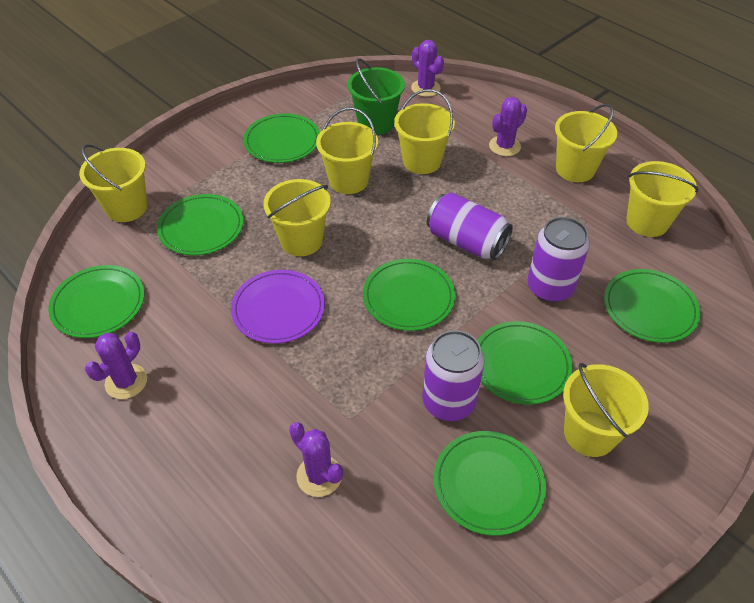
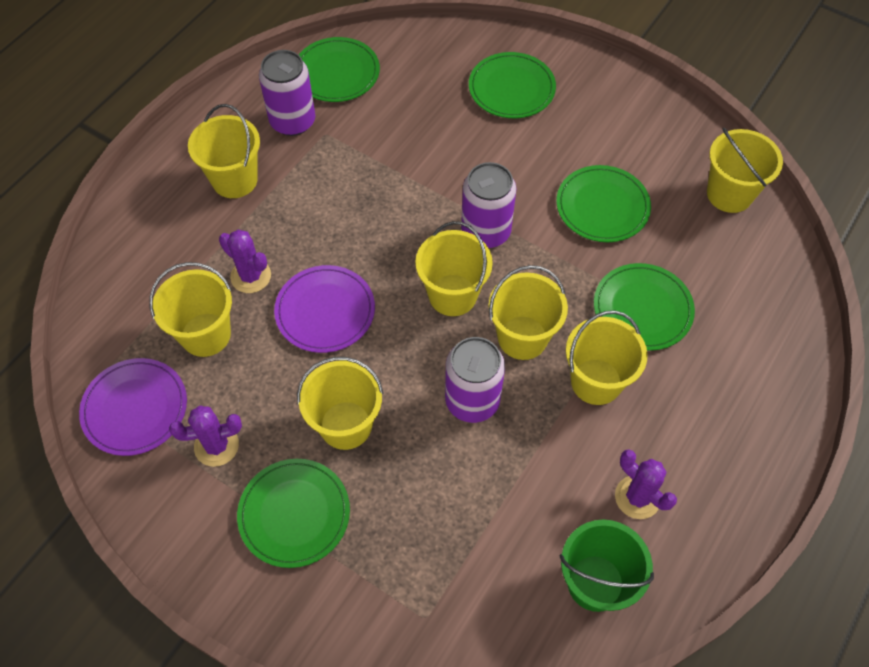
green plate: [48,265,144,338] [157,194,243,255] [244,113,320,163] [363,259,455,331] [434,431,546,536] [477,321,573,404] [604,269,701,343] = 7 -> [237,459,350,568] [299,37,380,102] [469,52,556,118] [556,165,651,242] [594,263,695,351] = 5
purple cactus: [85,332,147,399] [289,422,343,497] [411,40,444,97] [489,97,527,156] = 4 -> [169,406,242,467] [219,230,271,293] [615,449,677,519] = 3
purple plate: [231,270,325,344] = 1 -> [79,358,187,456] [274,265,375,353] = 2

